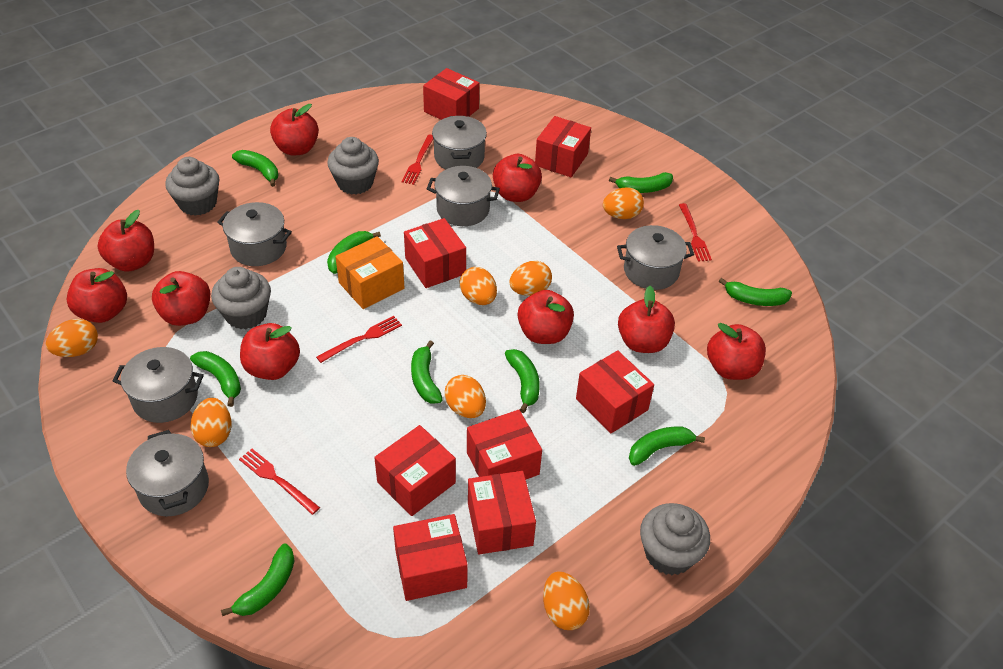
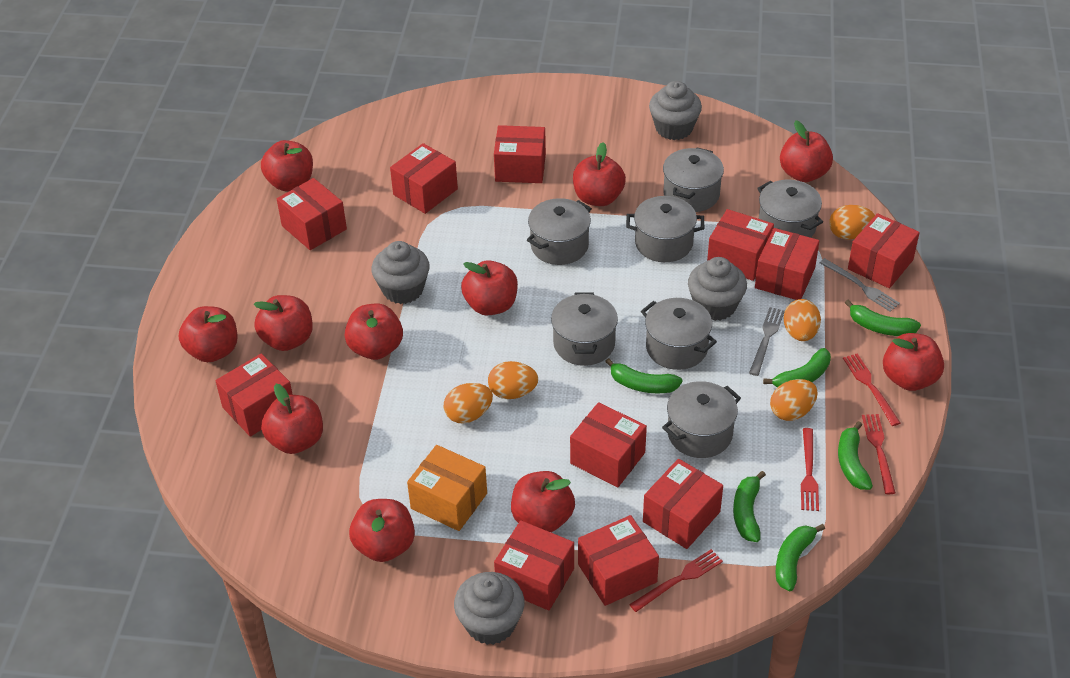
green banana: [190,351,241,407] [221,543,295,616] [232,150,278,187] [327,231,381,274] [411,340,443,404] [505,349,540,413] [609,172,673,193] [629,426,705,466] [719,278,792,306] = 9 -> [605,358,683,393] [733,471,766,542] [763,348,831,387] [776,524,825,591] [838,421,873,490] [845,299,921,336] = 6
grey fork: none = 0 -> [749,307,785,376] [820,258,900,312] = 2
grey pot: [113,347,204,423] [126,430,209,516] [218,202,292,266] [427,166,500,226] [432,116,487,170] [617,225,694,290] = 6 -> [527,198,592,265] [551,292,618,366] [626,196,704,262] [641,298,717,370] [662,381,741,458] [663,147,724,212] [757,180,823,238] = 7
orange egg: [46,319,98,357] [191,398,232,447] [445,375,486,418] [460,267,497,305] [510,261,552,296] [543,572,590,630] [603,187,644,219] = 7 -> [444,383,493,424] [488,361,538,399] [770,379,818,421] [783,299,821,341] [829,205,875,239] = 5
red apple: [66,268,127,323] [98,210,154,272] [152,271,210,326] [240,323,300,380] [270,104,319,155] [493,154,542,202] [518,290,574,344] [618,286,675,353] [707,323,766,380] = 9 -> [179,306,238,362] [253,295,313,351] [261,140,313,191] [261,384,323,454] [345,304,403,360] [349,499,415,562] [461,260,518,315] [511,471,575,532] [573,142,626,206] [780,120,833,182] [883,333,944,391] = 11
red box: [374,425,456,516] [393,514,468,601] [404,218,466,288] [423,68,479,120] [467,410,542,479] [468,471,536,554] [535,116,591,177] [576,351,654,433] = 8 -> [215,353,293,437] [277,178,347,250] [390,143,458,214] [494,125,546,183] [494,520,574,611] [570,402,647,487] [578,515,659,606] [643,459,723,549] [707,209,774,281] [755,228,819,300] [848,213,920,288] = 11

